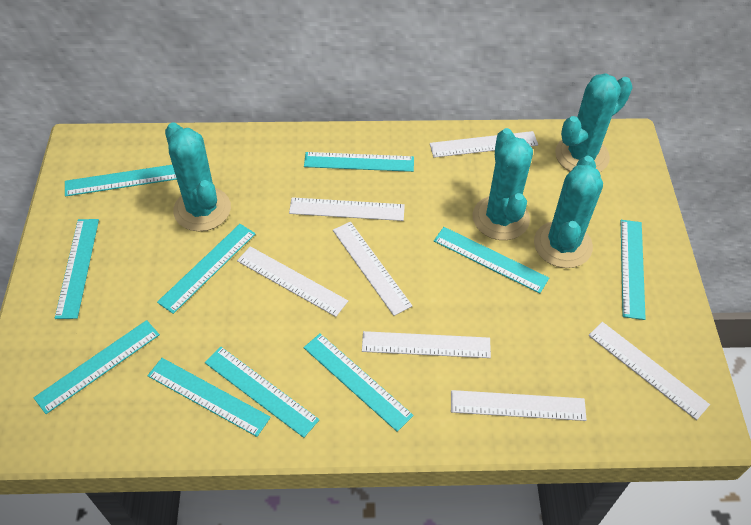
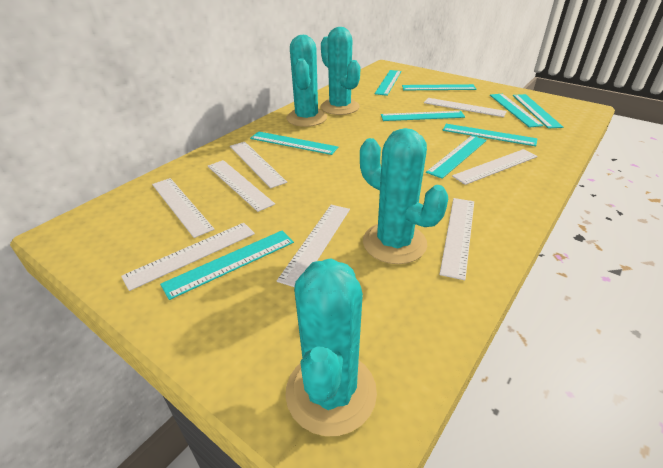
turquoise ruler: [33,320,160,414] [55,219,99,319] [65,165,177,197] [147,358,271,437] [157,224,256,314] [205,346,320,438] [304,152,414,172] [304,334,414,432] [434,227,549,294] [621,220,646,320] = 10 -> [160,230,294,300] [250,131,338,155] [375,70,401,96] [381,111,465,121] [402,84,476,90] [426,135,487,179] [443,124,537,146] [490,94,544,128] [513,94,563,129] = 9
white ruler: [237,246,348,317] [289,197,405,221] [333,222,412,316] [362,331,491,358] [430,131,538,158] [451,390,587,421] [588,322,710,420] = 7 -> [121,223,255,291] [152,178,214,238] [208,160,275,212] [230,142,287,188] [277,205,350,287] [424,98,507,117] [439,198,474,280] [452,149,538,185] = 8

